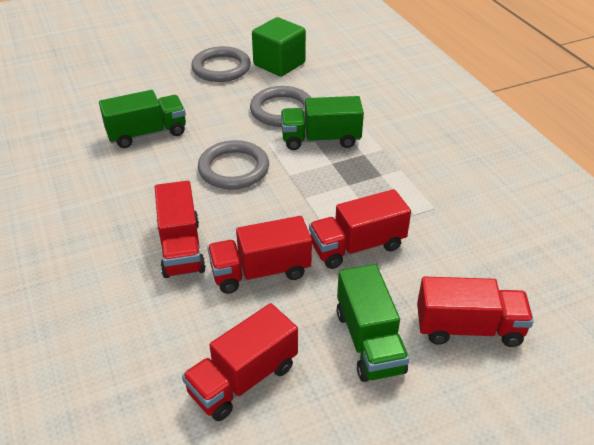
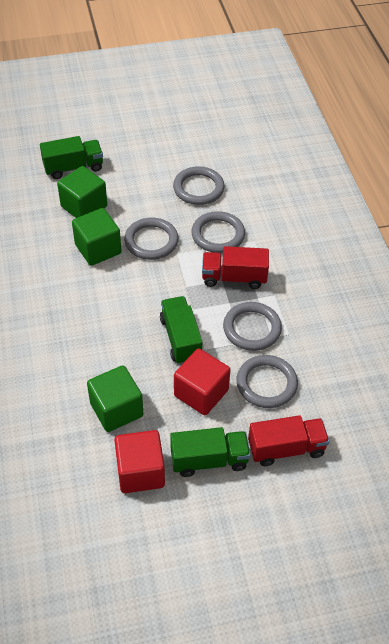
green cube: [252,17,306,77] = 1 -> [57,166,107,218] [72,208,122,266] [87,365,143,432] = 3
grey ring: [191,46,251,82] [198,140,269,189] [250,86,311,127] = 3 -> [124,218,179,260] [173,166,225,205] [191,211,245,253] [223,302,282,351] [236,355,298,408] = 5
red cube: none = 0 -> [114,430,165,493] [174,348,230,415] = 2
red truck: [155,181,206,278] [182,303,298,421] [207,216,312,294] [309,189,411,269] [417,277,534,347] = 5 -> [202,246,269,289] [248,415,329,466] = 2

